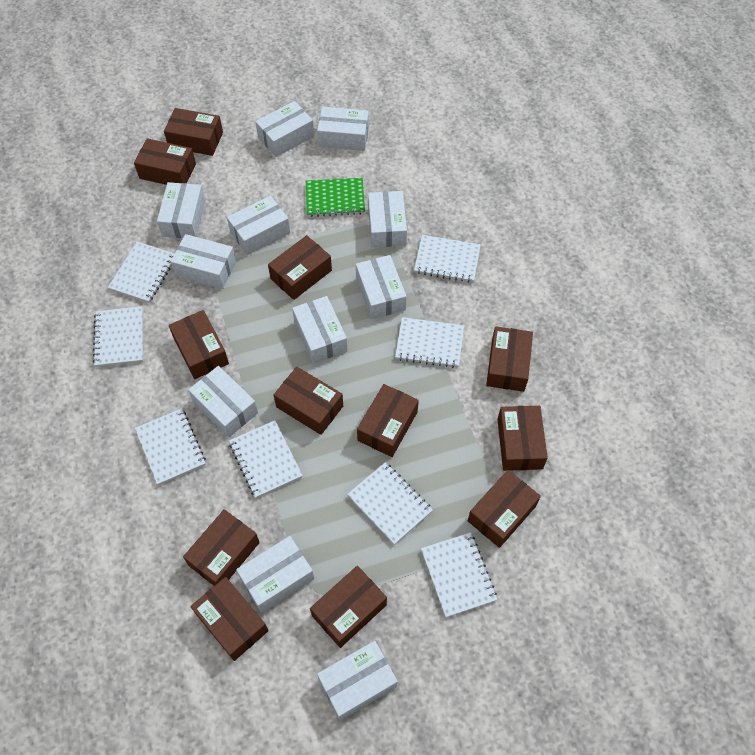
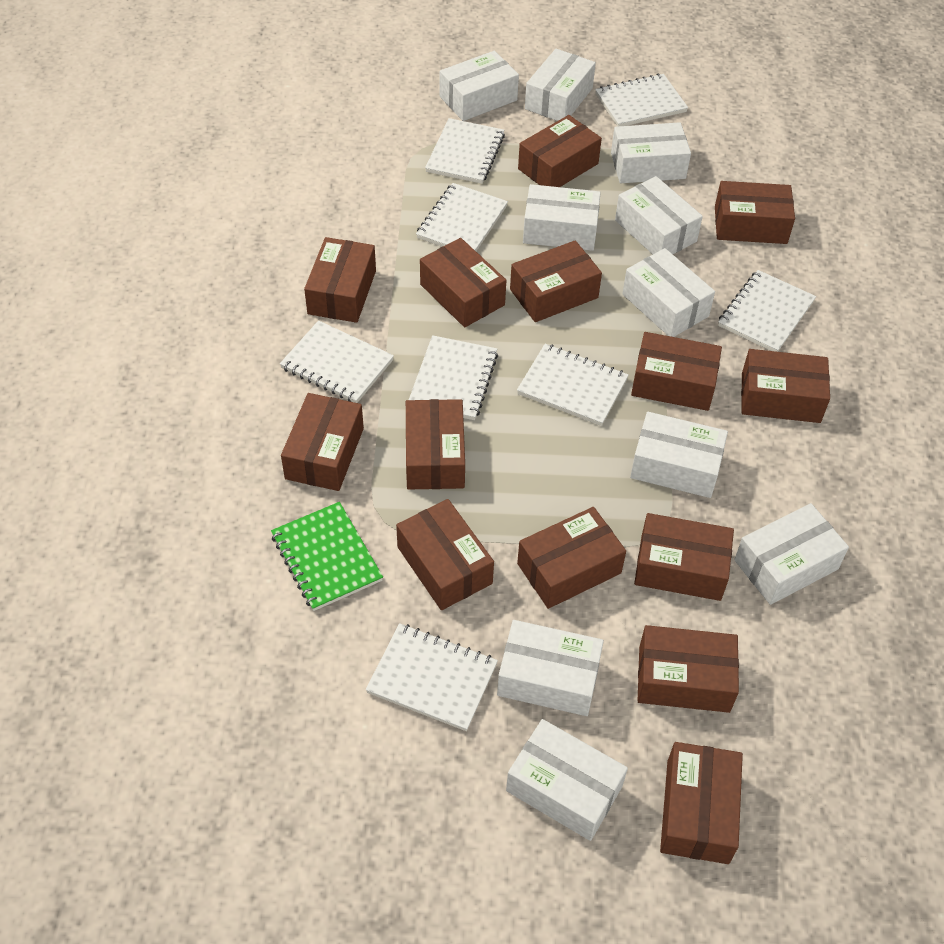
brown box: [134,138,196,185] [164,108,223,156] [169,310,229,379] [183,509,260,586] [190,577,269,661] [268,235,332,300] [274,367,343,435] [310,566,387,648] [357,384,419,457] [468,470,541,548] [486,326,533,392] [497,406,548,471] = 12 -> [281,393,364,491] [304,237,376,323] [396,499,494,610] [406,399,465,490] [420,238,506,327] [510,240,602,322] [517,507,626,609] [518,115,602,187] [631,332,722,411] [634,513,734,601] [638,625,739,713] [660,742,743,864] [715,181,795,244] [741,349,830,423] = 14
white box: [157,182,205,238] [171,234,236,289] [188,366,258,437] [227,195,290,255] [236,536,314,613] [255,101,314,157] [292,296,348,364] [317,107,369,151] [317,641,398,721] [356,255,407,319] [368,191,407,248] = 11 -> [440,51,519,121] [497,620,604,716] [506,719,628,841] [523,184,601,251] [525,49,596,121] [611,122,691,183] [615,176,703,254] [622,248,715,337] [630,412,728,498] [734,503,849,605] = 10

